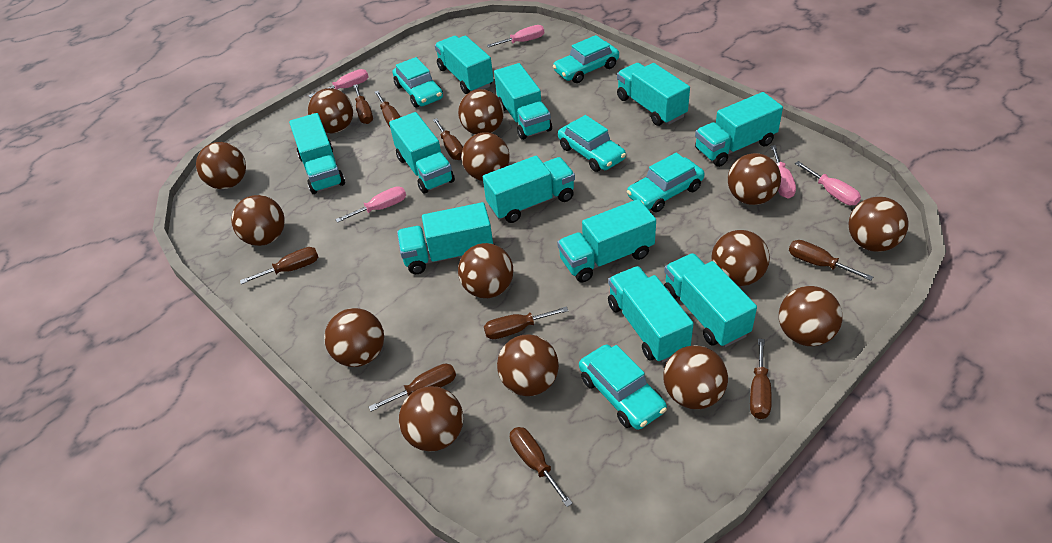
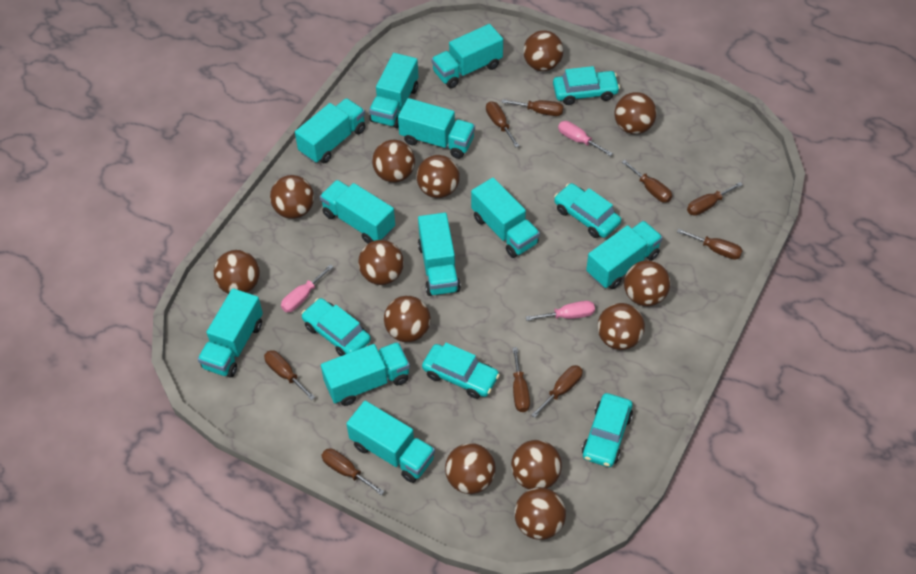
brown ball: [196,142,246,189] [231,195,285,246] [308,88,353,134] [324,308,384,367] [399,386,463,452] [458,89,504,134] [458,243,513,298] [461,132,510,181] [497,334,559,396] [663,345,728,409] [712,230,770,286] [728,153,781,205] [779,286,842,346] [848,197,909,252] = 14 -> [213,250,260,294] [270,175,314,219] [358,240,404,285] [372,140,415,183] [384,296,431,342] [417,155,460,198] [445,443,496,494] [511,440,562,489] [514,487,566,540] [523,30,564,71] [597,303,645,350] [614,92,657,134] [624,260,671,306] = 13
pink screwdriver: [308,69,368,98] [335,186,406,223] [487,25,544,47] [771,145,796,199] [795,161,861,205] = 5 -> [281,264,333,312] [526,301,595,321] [558,121,613,156] = 3

